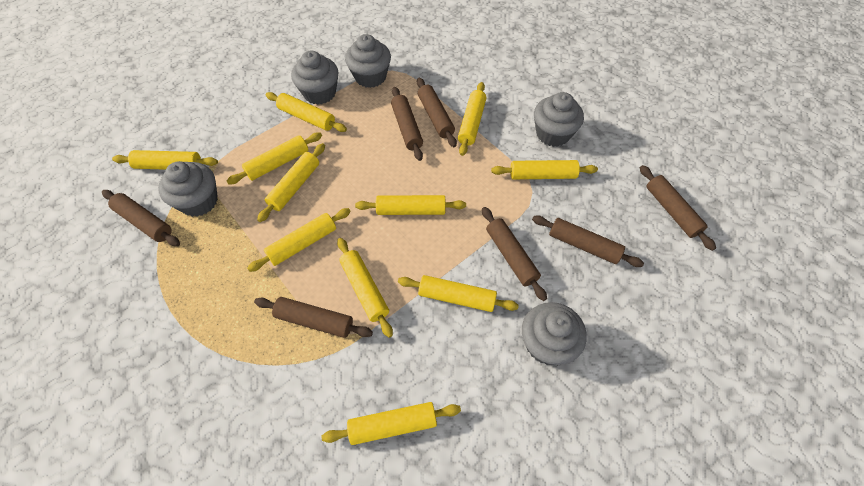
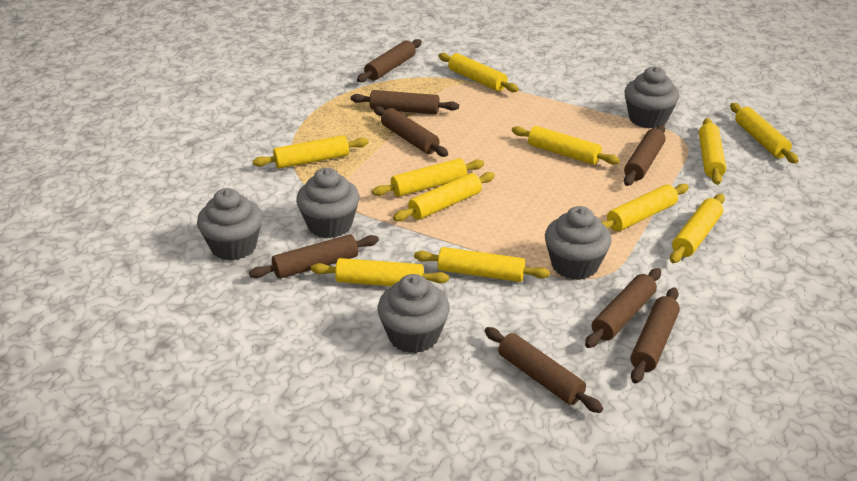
brown rolling pin: [102,190,180,246] [254,297,373,338] [391,87,423,161] [417,78,457,147] [482,207,547,301] [532,215,644,267] [640,165,716,251] = 7 -> [249,234,379,279] [350,90,459,114] [357,39,422,82] [374,106,448,157] [485,327,603,413] [585,268,661,348] [624,125,666,186] [630,287,680,384] = 8

